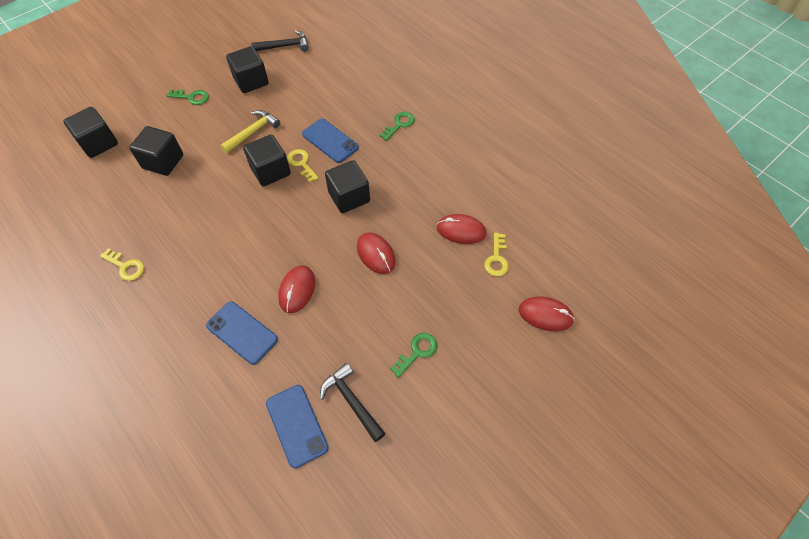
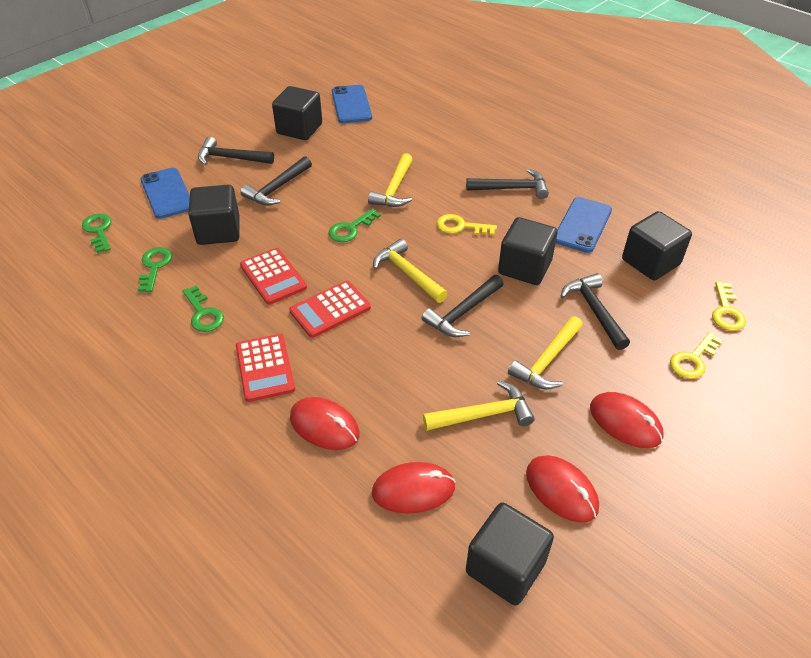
black hammer: [251,30,309,52] [320,363,386,442] = 2 -> [198,137,274,165] [240,156,312,205] [422,275,504,337] [466,169,549,199] [561,273,630,350] = 5
green key: [167,89,209,105] [379,112,415,141] [390,333,437,378] = 3 -> [82,213,112,253] [137,247,172,292] [183,285,224,332] [328,208,381,242] = 4
red calculator: none = 0 -> [236,334,295,402] [240,248,307,305] [289,281,371,338] = 3
yellow hammer: [221,110,280,153] = 1 -> [368,153,413,207] [373,239,448,303] [423,381,535,431] [508,316,583,389] = 4

